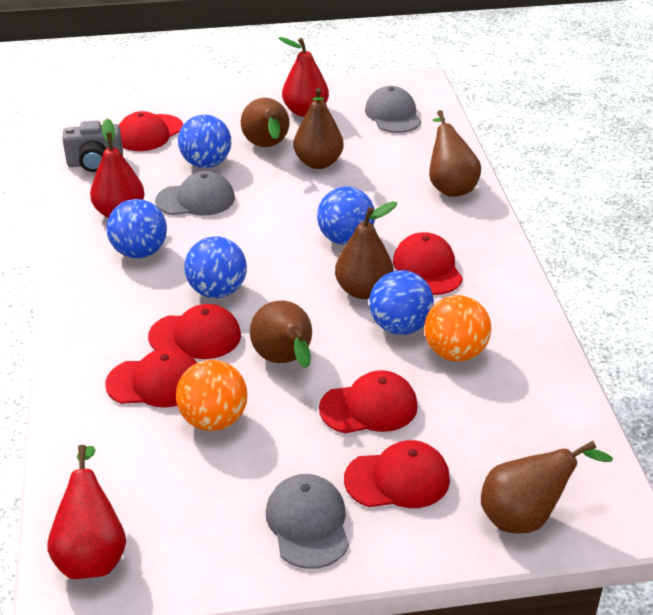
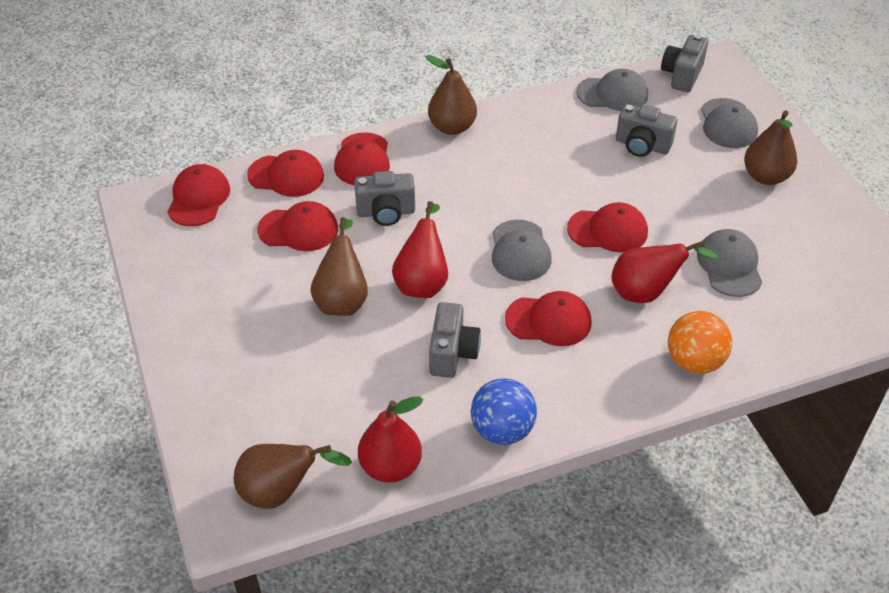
blue ball: [107,199,167,258] [178,114,231,168] [184,236,247,298] [317,187,375,245] [369,270,434,335] = 5 -> [471,378,537,445] = 1
brown pear: [241,98,290,147] [250,301,312,368] [294,88,344,169] [335,201,397,299] [429,110,481,197] [481,441,613,534] = 6 -> [234,444,352,509] [311,217,368,316] [425,55,477,135] [744,110,797,185] = 4
grey camera: [62,120,123,172] = 1 -> [354,171,415,226] [429,302,481,378] [616,104,677,157] [661,34,708,92] = 4
grey cap: [155,171,235,215] [266,474,349,569] [365,86,421,133] = 3 -> [492,220,552,281] [576,69,648,111] [697,229,762,297] [701,98,758,148] = 4
orange ball: [176,360,247,431] [424,295,491,362] = 2 -> [668,311,732,374] = 1

